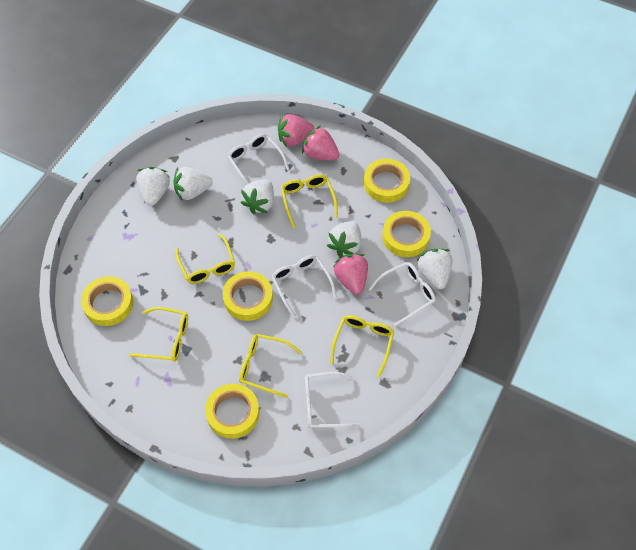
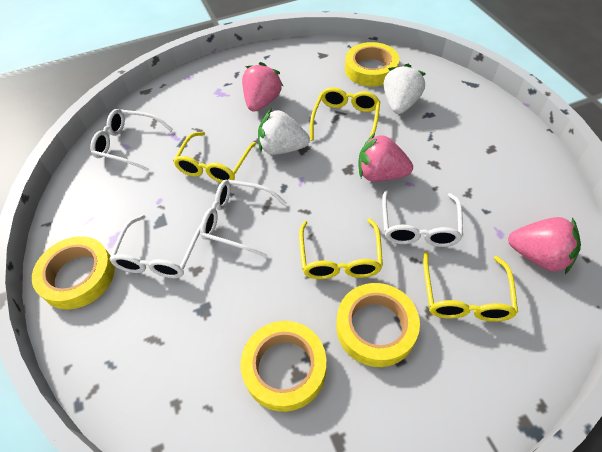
white strawberry: [136,167,170,206] [173,167,212,200] [240,179,274,214] [327,221,361,257] [417,249,452,289] = 5 -> [258,109,310,155] [384,64,426,114] = 2
yellow glasses: [129,307,188,362] [175,234,235,284] [239,334,302,398] [281,174,338,228] [330,315,394,377] = 5 -> [173,132,256,183] [299,218,383,279] [310,87,380,141] [423,252,518,322] = 4
yellow tape: [81,276,133,326] [205,384,259,439] [223,271,273,321] [364,159,410,203] [382,211,431,257] = 5 -> [32,236,115,310] [240,321,326,412] [336,283,420,367] [345,42,399,86] = 4

